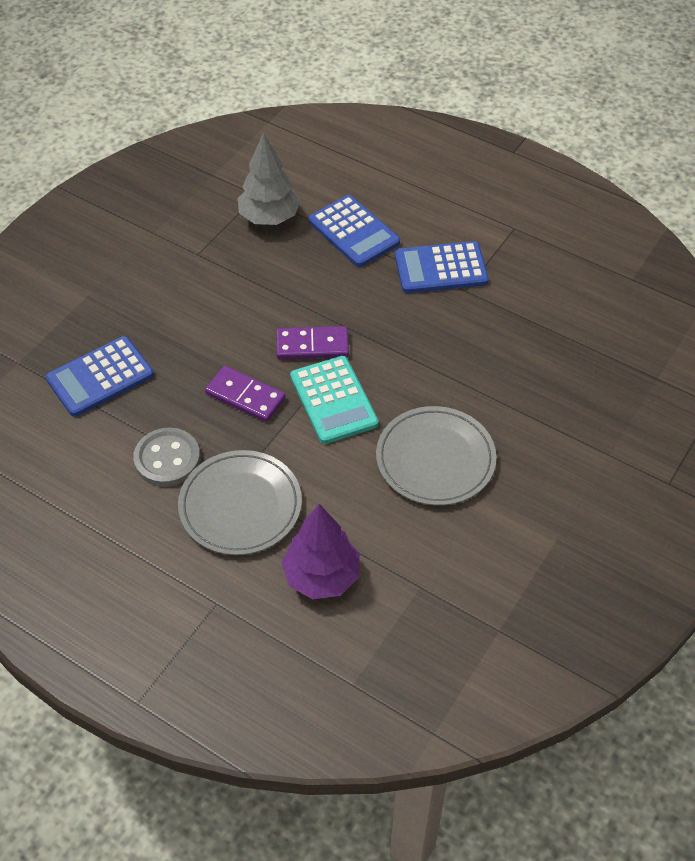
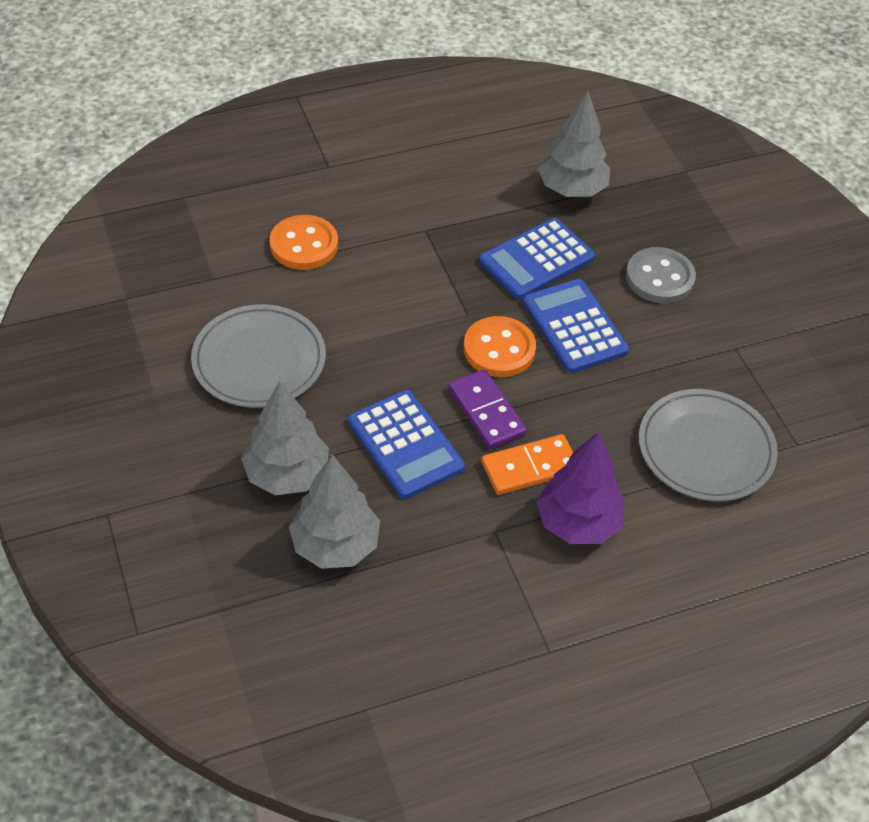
grey tree: [238,133,300,225] = 1 -> [241,381,329,495] [289,454,380,569] [538,91,610,197] = 3
orange button: none = 0 -> [270,215,338,270] [464,316,536,377] = 2
orange domino: none = 0 -> [482,434,573,495] = 1
purple domino: [205,366,286,422] [276,326,349,359] = 2 -> [448,369,527,449] = 1
turquoise calculator: [290,356,379,444] = 1 -> none = 0

